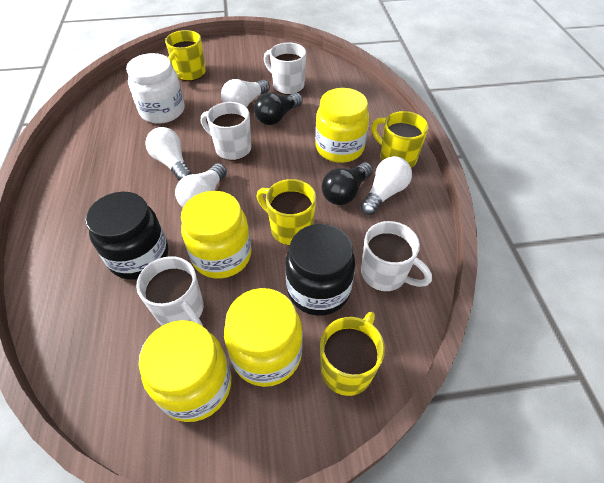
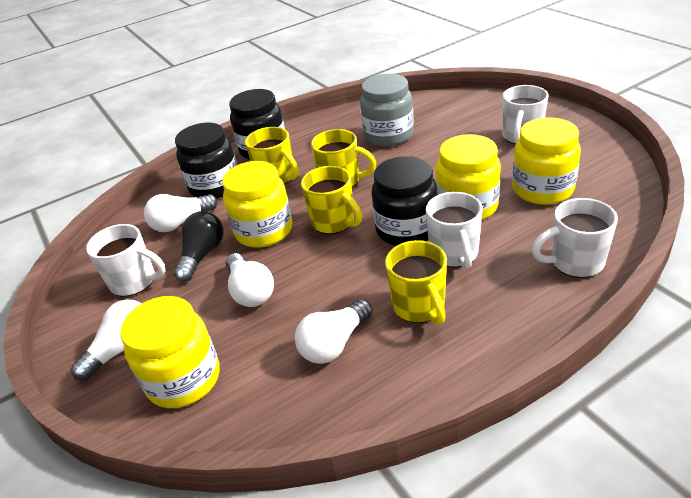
black jar: [86,192,168,280] [285,224,355,316] = 2 -> [175,122,237,199] [229,89,285,160] [371,156,437,246] = 3
black light bulb: [254,92,303,125] [322,162,373,205] = 2 -> [174,211,223,282] = 1
grey jar: none = 0 -> [360,74,414,147] = 1
white jar: [126,53,185,123] = 1 -> none = 0

